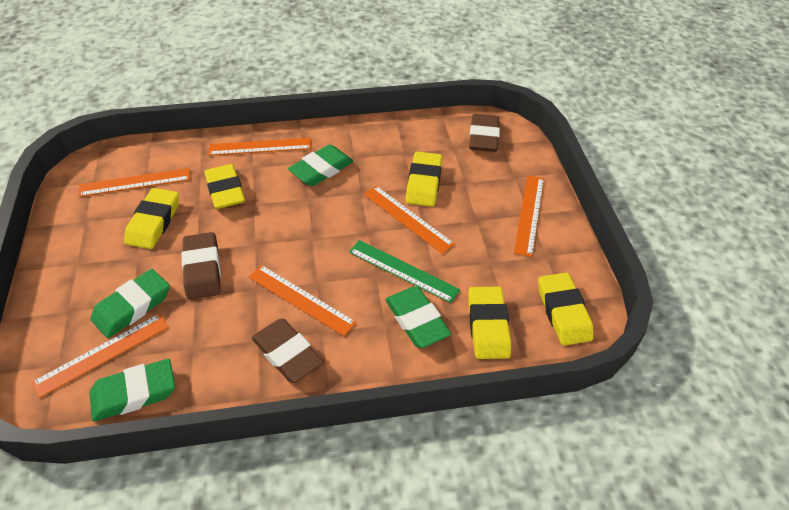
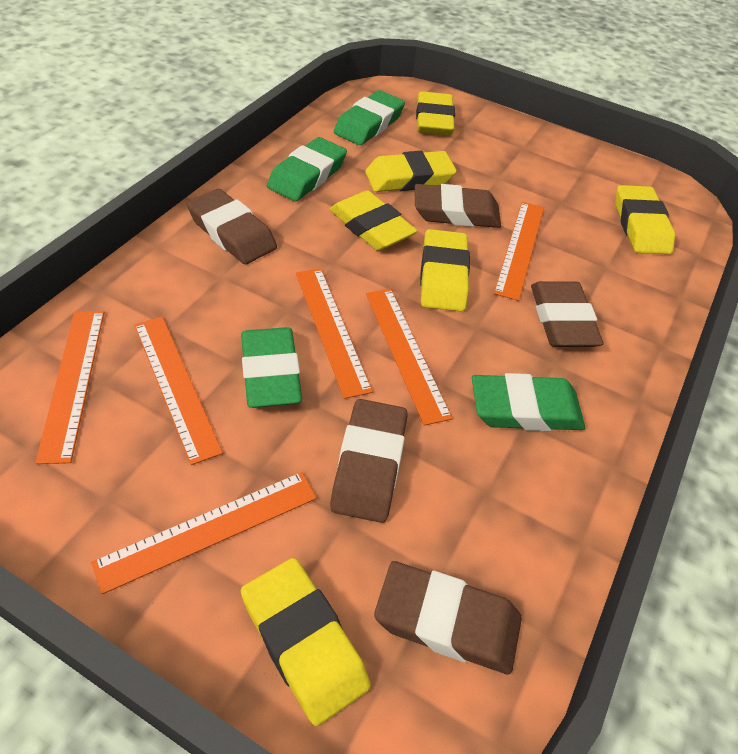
brown eraser: [182,232,221,300] [252,318,324,383] [469,114,500,152] = 3 -> [187,189,277,264] [330,399,407,523] [374,561,522,674] [415,184,501,228] [531,281,603,347] = 5
green ruler: [349,240,460,303] = 1 -> none = 0
yellow eraser: [124,188,179,249] [204,164,245,209] [406,152,442,207] [468,287,511,359] [538,272,594,346] = 5 -> [241,558,371,726] [330,191,417,251] [365,151,457,192] [416,91,455,135] [420,229,470,312] [615,185,675,254] = 6

